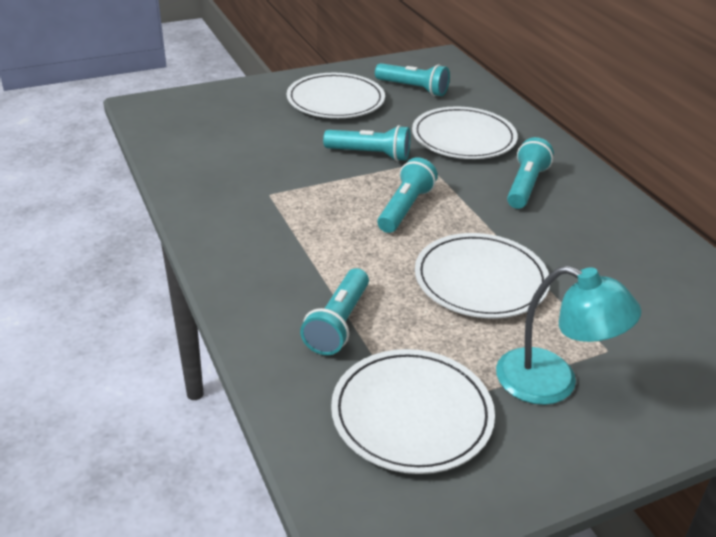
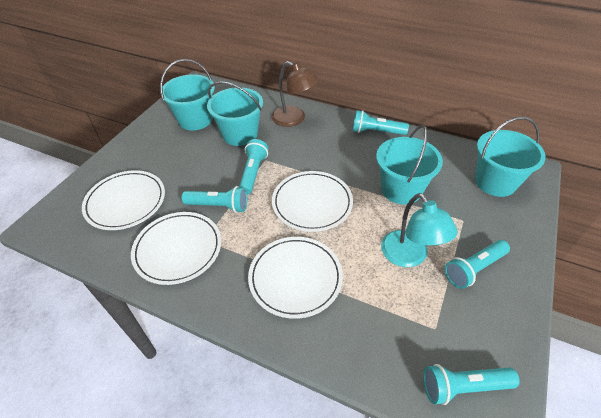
brown lamp: none = 0 -> [272,61,319,127] = 1
turquoise bucket: none = 0 -> [160,59,215,130] [207,81,263,146] [376,125,443,205] [475,116,546,197] = 4

